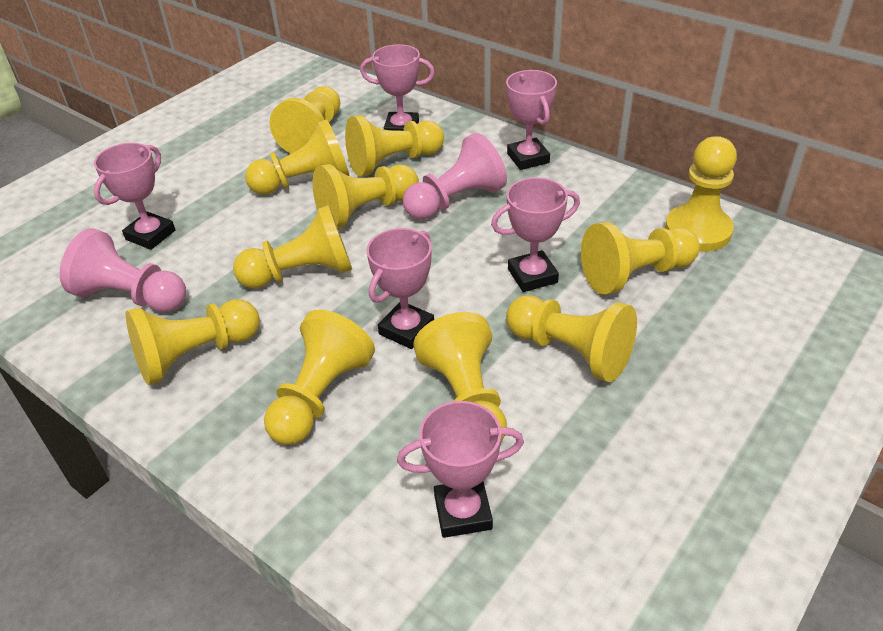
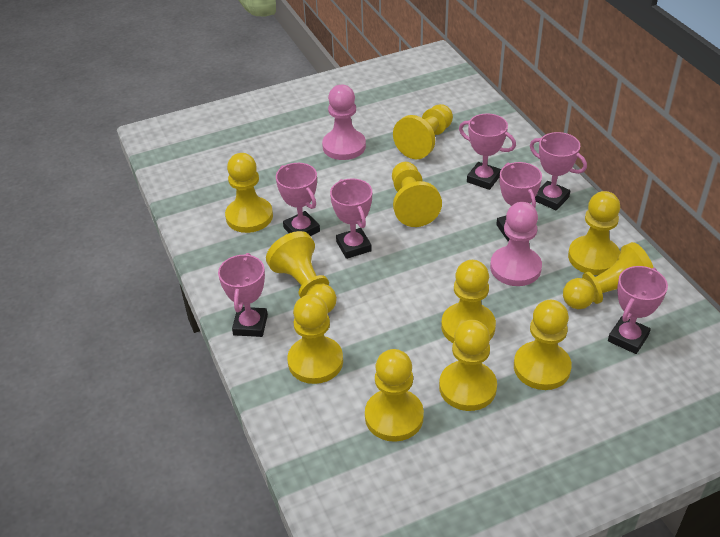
pink trophy: [94,143,175,250] [360,44,435,131] [366,228,434,349] [397,401,524,538] [491,177,580,292] [506,70,557,170] = 6 -> [218,253,268,337] [276,163,320,236] [330,178,372,259] [459,114,516,190] [496,162,542,242] [530,132,587,210] [608,266,668,354] = 7

